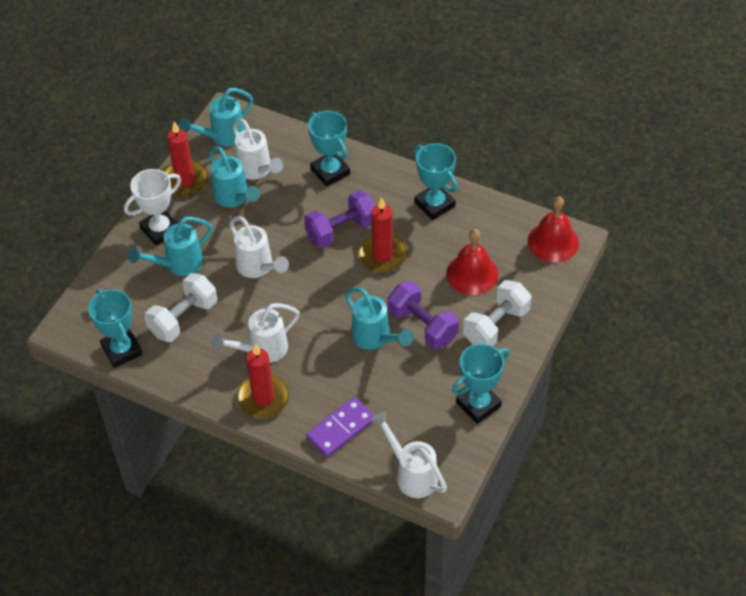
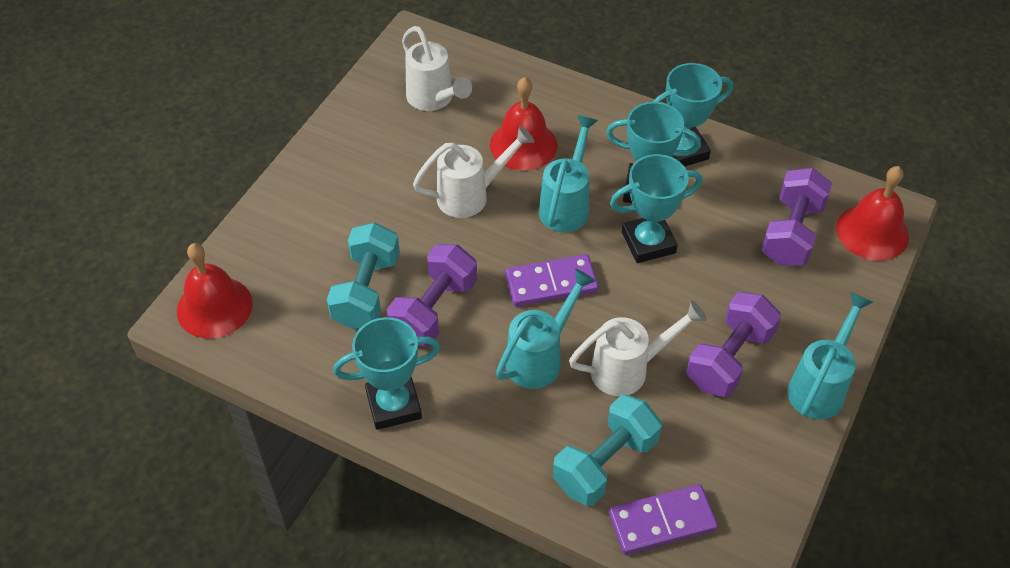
purple domino: [306,397,375,457] = 1 -> [505,254,599,307] [609,484,718,555] = 2
purple dumbbell: [304,190,375,248] [388,281,459,349] = 2 -> [387,244,477,346] [686,292,781,397] [761,168,832,266] = 3
red bell: [446,229,498,295] [528,196,579,262] = 2 -> [177,243,253,339] [490,77,558,171] [836,166,909,261] = 3
red candle: [164,121,208,196] [237,344,289,418] [358,197,407,272] = 3 -> none = 0
turquoise dumbbell: none = 0 -> [327,222,400,329] [553,395,662,506] = 2
turquoise watering can: [128,217,213,276] [179,88,253,147] [209,146,260,207] [345,287,413,350] = 4 -> [496,269,596,389] [539,115,598,232] [787,292,873,419] = 3
white dumbbell: [144,273,217,342] [463,280,531,346] = 2 -> none = 0
white trophy: [124,169,181,246] = 1 -> none = 0
white watering can: [211,303,300,363] [229,216,289,278] [233,119,283,180] [371,411,447,498] = 4 -> [402,26,472,111] [413,126,534,218] [569,301,707,396] = 3

